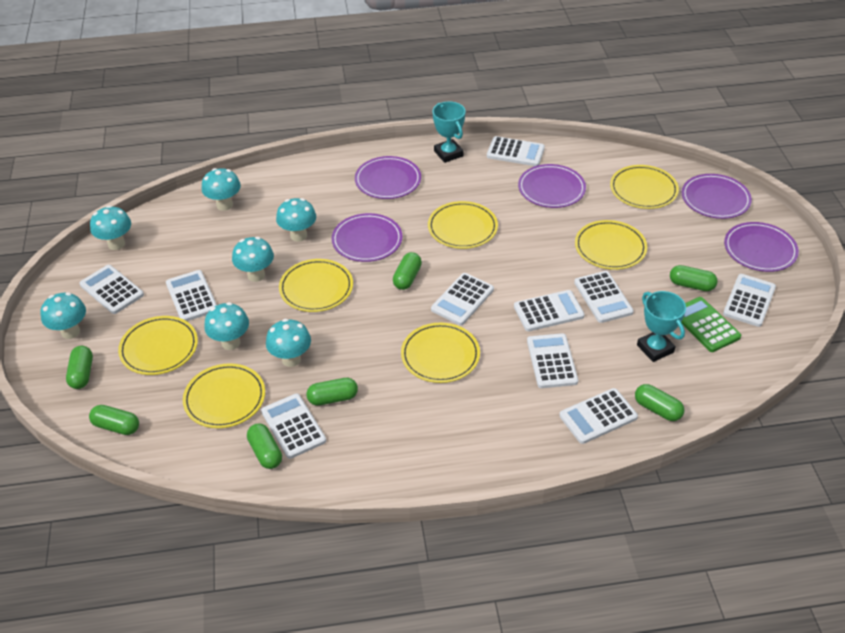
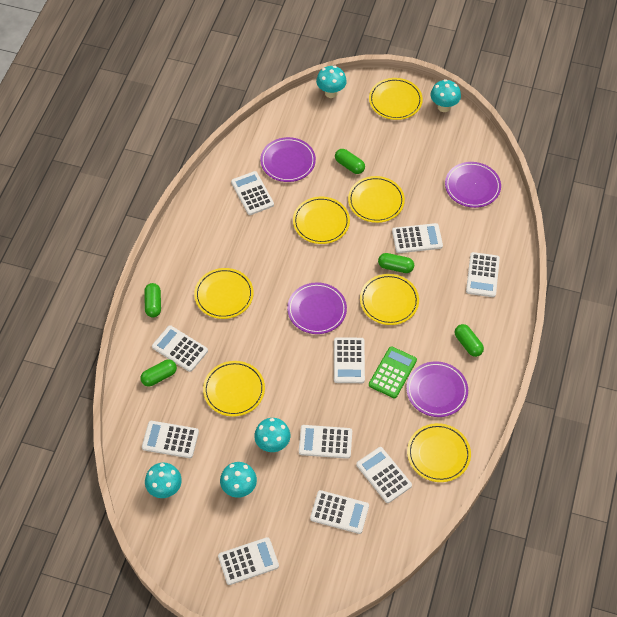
green capsule: [66,346,93,389] [89,405,139,435] [247,424,282,469] [306,378,358,406] [393,252,422,290] [635,384,684,421] [670,265,718,291] = 7 -> [141,360,177,387] [144,283,161,317] [335,149,365,174] [378,253,414,273] [455,324,484,357] = 5
purple plate: [331,213,402,262] [355,156,421,199] [518,164,586,208] [682,174,752,219] [724,222,799,272] = 5 -> [260,137,316,182] [287,282,347,334] [406,361,468,417] [445,162,501,208] = 4
turquoise mushroom: [40,292,86,339] [90,205,131,250] [202,168,241,211] [204,302,249,350] [232,237,274,282] [266,319,311,367] [276,198,316,242] = 7 -> [145,463,182,498] [220,462,257,498] [254,418,290,452] [316,66,347,98] [430,79,461,112] = 5
turquoise trophy: [433,101,466,163] [637,291,686,362] = 2 -> none = 0

